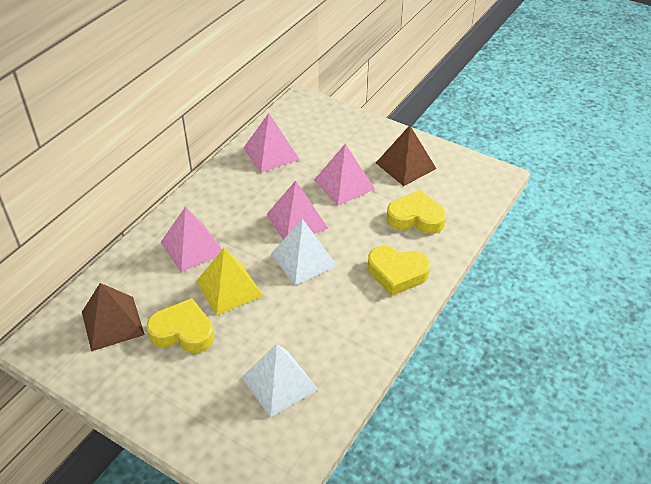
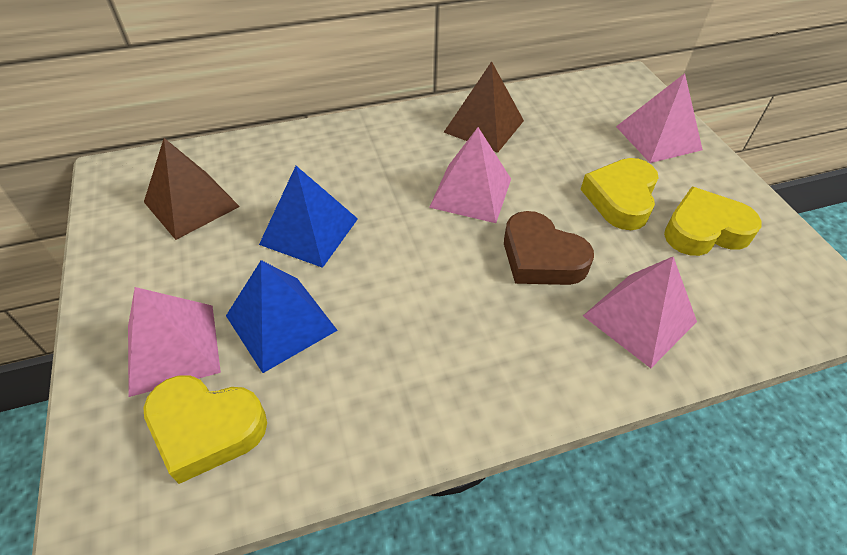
blue pyramid: none = 0 -> [226,260,338,373] [259,166,358,268] = 2
brown heart: none = 0 -> [504,211,594,285] = 1
white pyramid: [241,344,319,418] [271,219,337,285] = 2 -> none = 0
yellow pyramid: [196,248,263,316] = 1 -> none = 0

